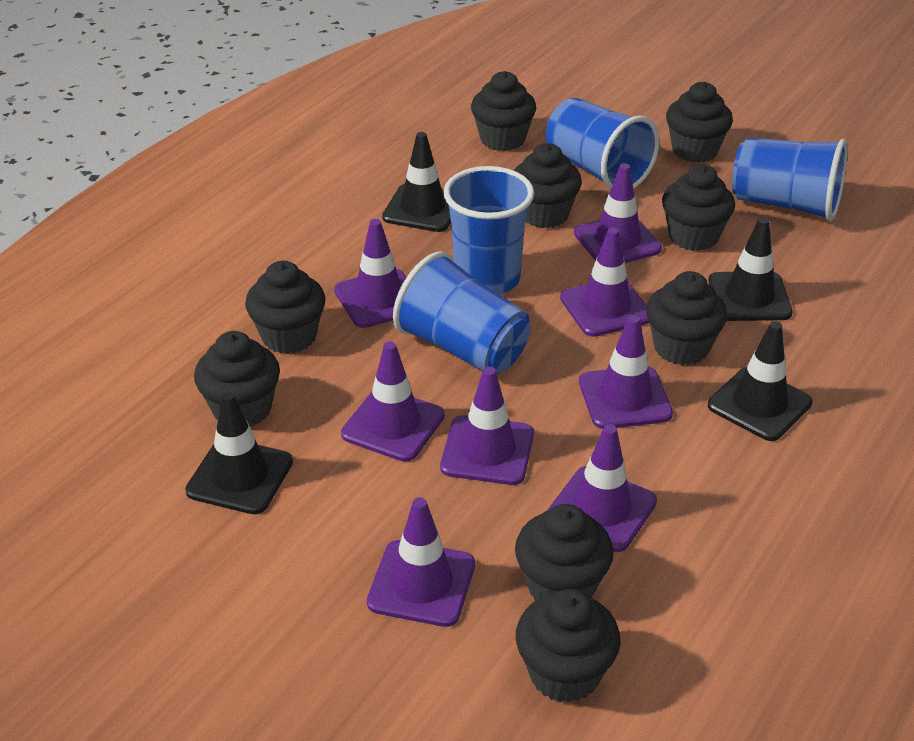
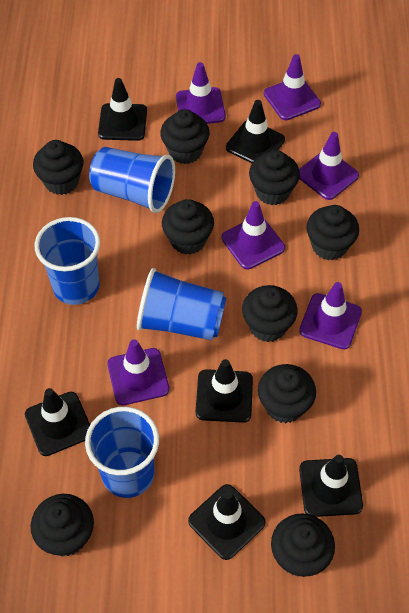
black traffic cone: [185,392,293,514] [382,132,451,232] [708,217,793,321] [708,321,812,441] = 4 -> [25,388,90,456] [98,78,147,141] [188,484,266,560] [196,359,253,423] [226,100,285,163] [299,455,363,517] = 6
purple traffic cone: [334,219,407,328] [341,342,445,462] [367,498,475,627] [440,367,534,485] [548,424,657,552] [560,227,650,337] [574,163,662,263] [579,315,673,429] = 8 -> [107,339,169,405] [176,62,226,124] [221,201,285,270] [264,54,321,120] [299,132,359,200] [299,282,362,349] = 6

